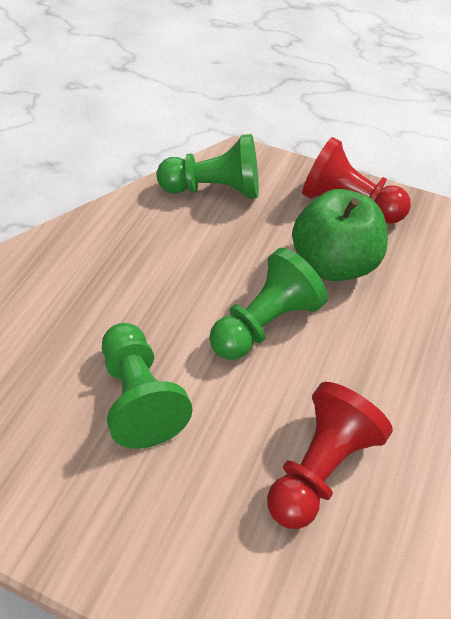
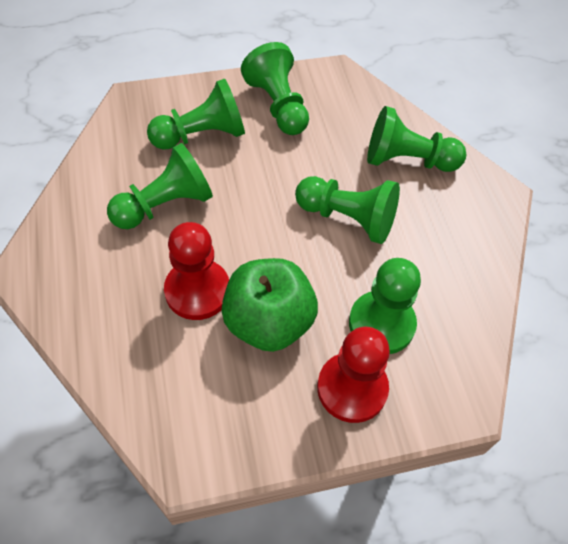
green pawn: [102,323,193,449] [157,134,259,199] [209,248,328,360] = 3 -> [107,143,213,229] [147,79,245,150] [241,42,309,135] [295,176,400,244] [349,258,421,354] [367,106,466,172] = 6

